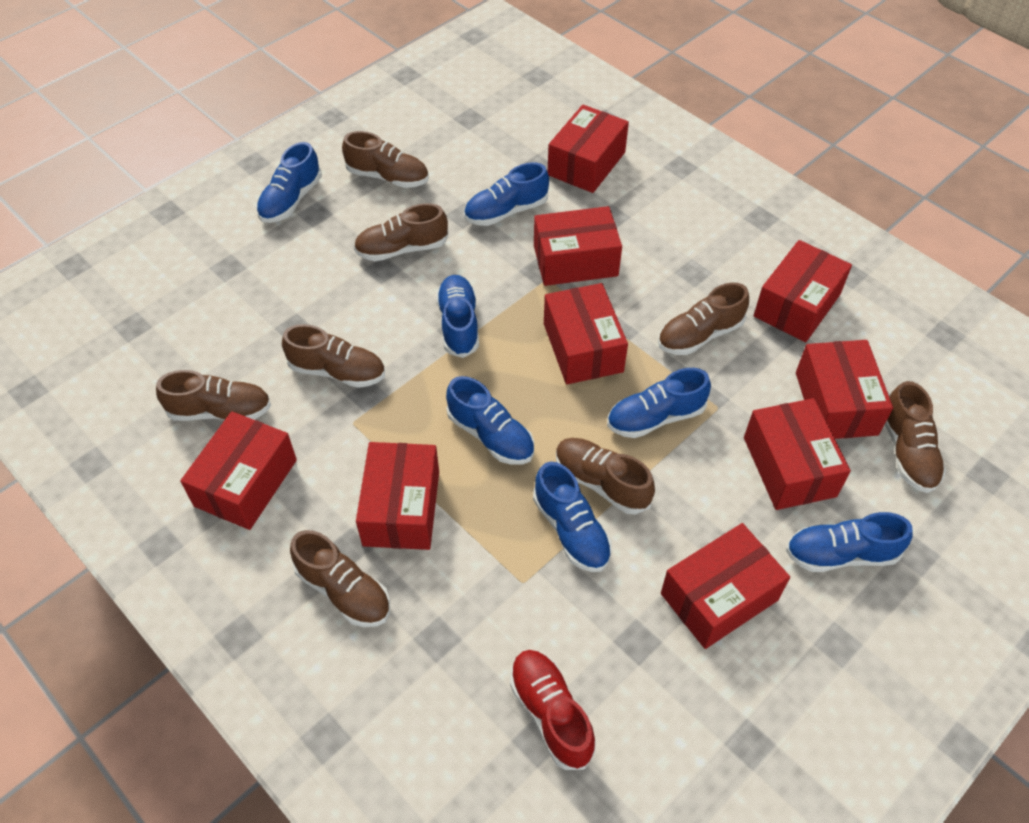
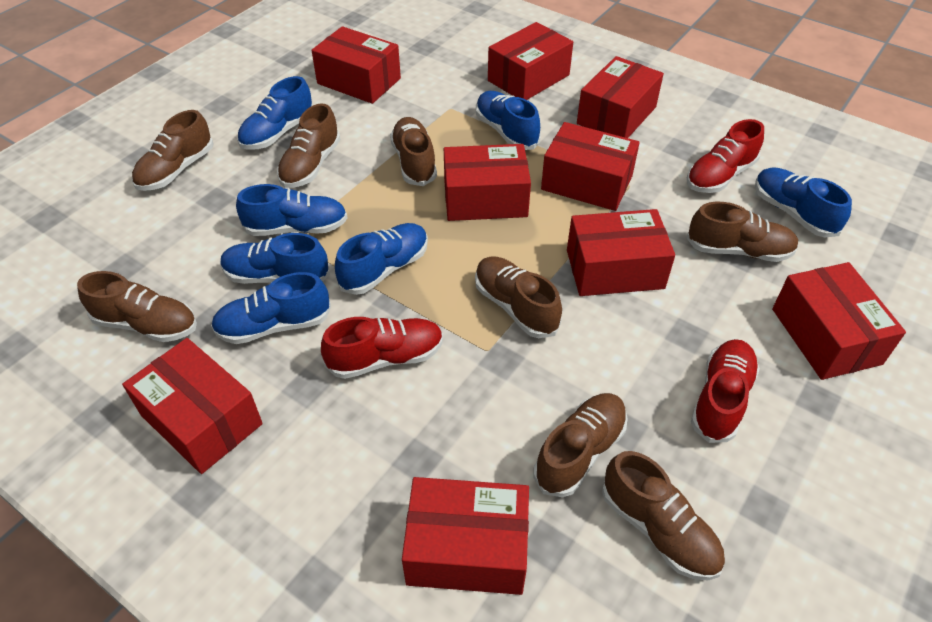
red shoe: [510,650,596,770] = 1 -> [321,317,443,379] [687,119,764,193] [691,339,760,443] = 3

